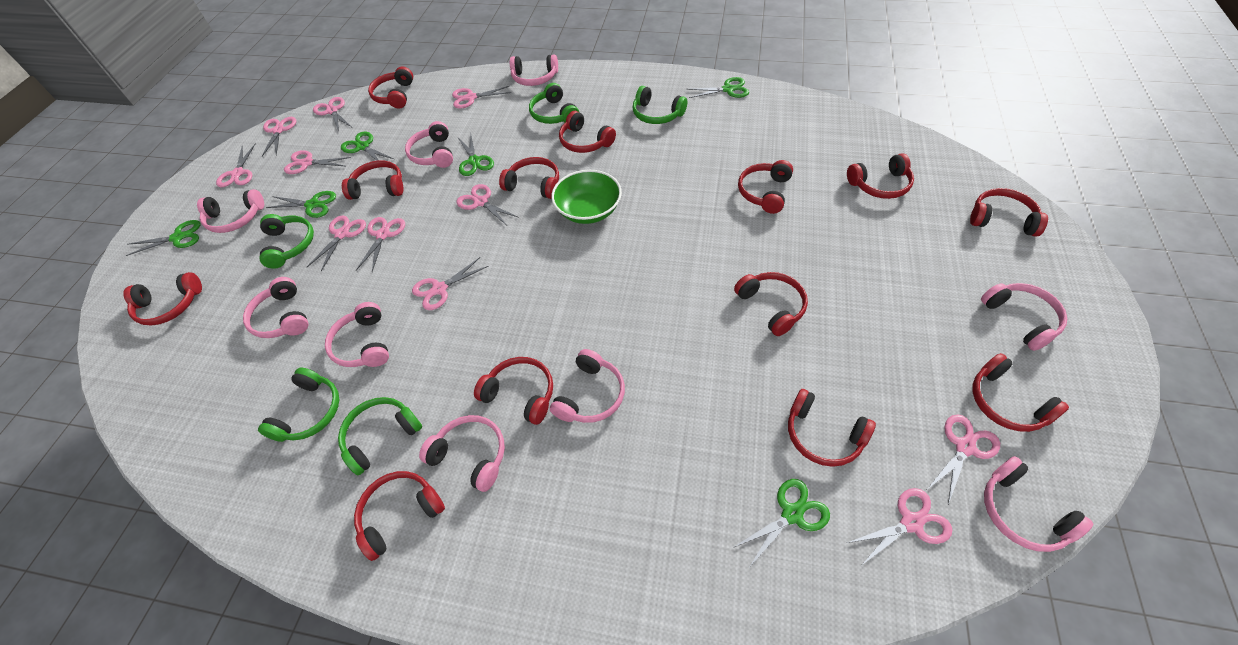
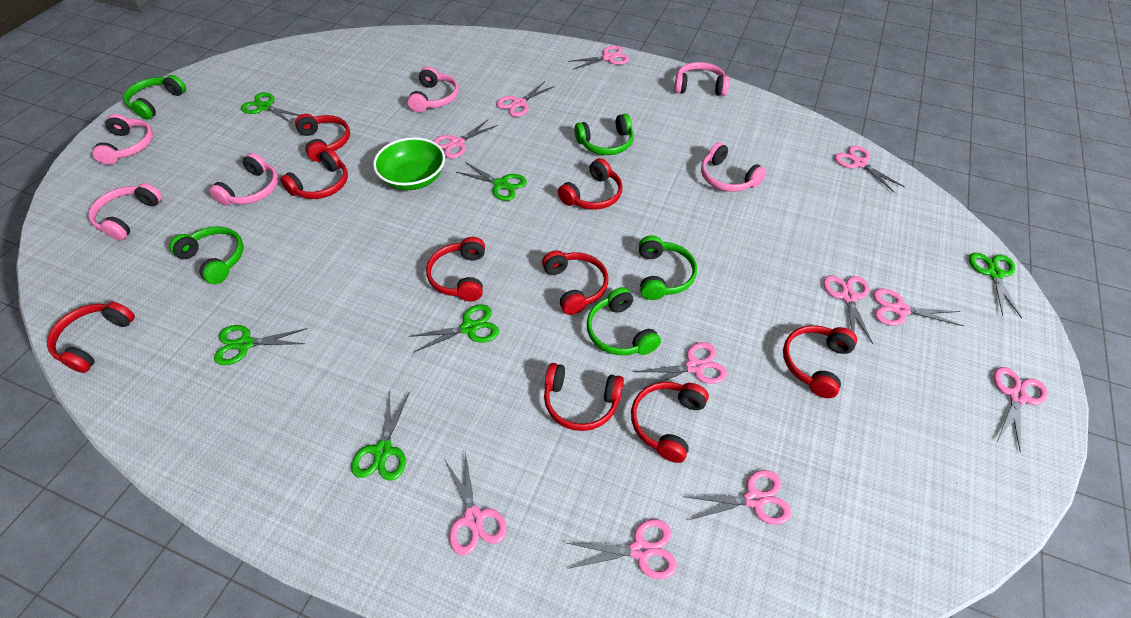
pink headphones: [197,189,264,233] [243,277,309,338] [325,302,389,367] [405,121,453,168] [419,415,505,492] [510,55,558,86] [550,349,625,423] [981,283,1067,351] [984,456,1093,552] = 9 -> [88,183,162,241] [92,114,153,165] [209,153,278,205] [407,67,459,112] [675,62,729,96] [701,142,766,192] = 6
red headphones: [123,272,202,325] [342,160,403,200] [354,471,445,561] [368,67,413,109] [474,357,553,425] [499,157,559,199] [559,111,616,153] [734,272,808,336] [738,160,793,214] [788,389,876,467] [847,153,914,199] [970,188,1048,237] [972,353,1069,432] = 13 -> [47,302,135,373] [280,149,348,199] [295,114,350,162] [426,237,485,301] [542,250,608,315] [544,363,624,431] [558,158,622,210] [631,382,709,463] [783,325,857,398] = 9

